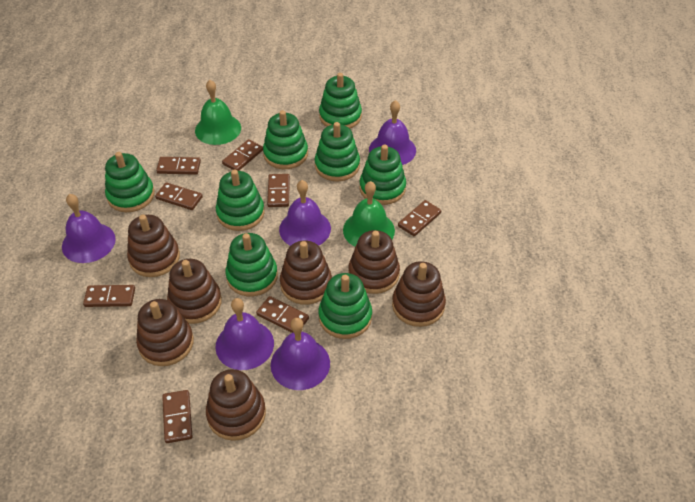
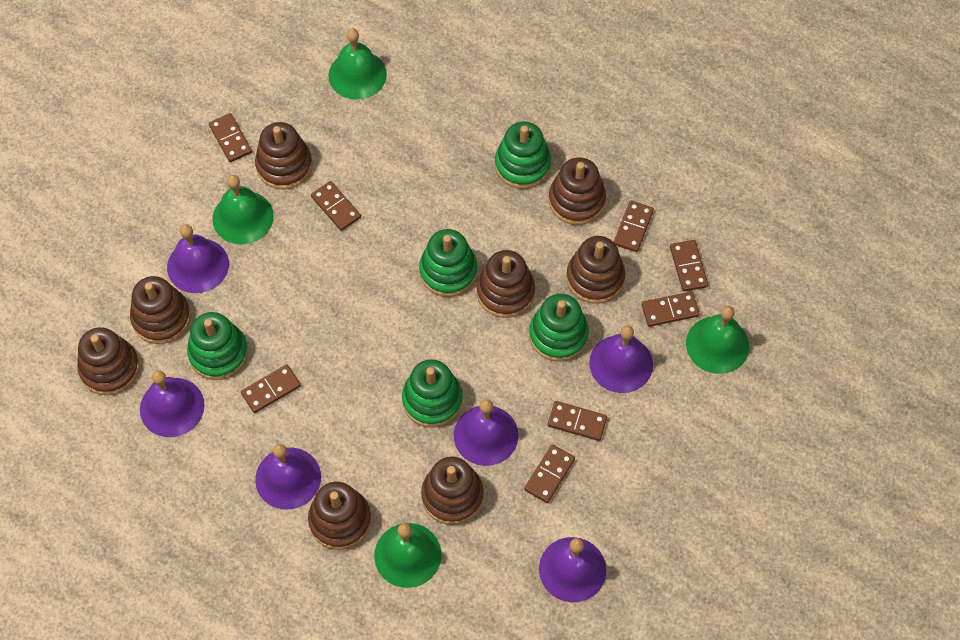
brown stacking toy: [127,215,180,277] [136,299,194,366] [167,259,222,324] [206,369,266,441] [280,241,332,305] [348,230,400,294] [392,261,446,327] = 7 -> [77,327,140,395] [130,276,191,344] [255,122,312,190] [308,482,371,550] [421,457,484,525] [477,250,535,318] [549,157,606,225] [566,236,625,304] = 8
green bell: [195,80,241,145] [343,181,395,247] = 2 -> [213,175,274,244] [328,28,387,100] [374,523,441,588] [686,306,749,374] = 4
green stacking toy: [105,152,155,212] [216,170,265,231] [225,233,278,296] [263,110,308,169] [314,122,360,182] [319,73,362,129] [319,273,372,339] [360,145,406,205] = 8 -> [187,312,248,380] [402,359,463,428] [419,229,478,297] [495,122,551,189] [529,294,589,362] = 5
purple bell: [62,194,116,263] [215,298,274,370] [271,318,330,390] [279,180,331,246] [369,100,416,165] = 5 -> [140,370,205,437] [167,224,229,293] [255,444,321,509] [454,399,519,466] [539,537,606,603] [589,325,653,393] = 6

